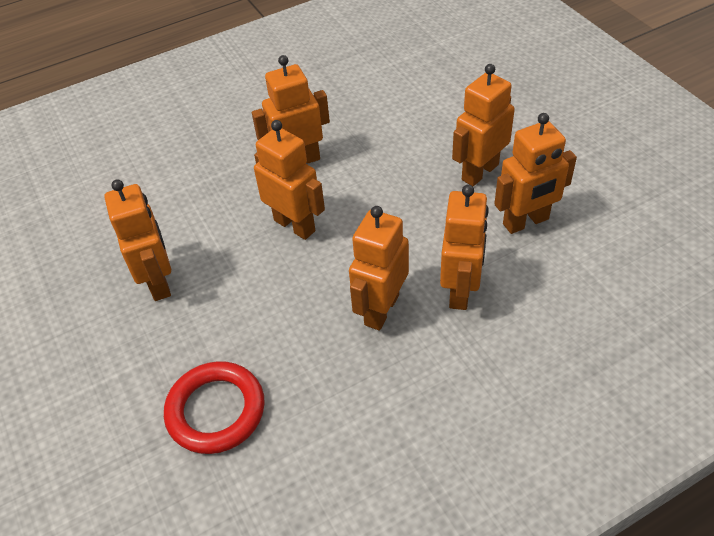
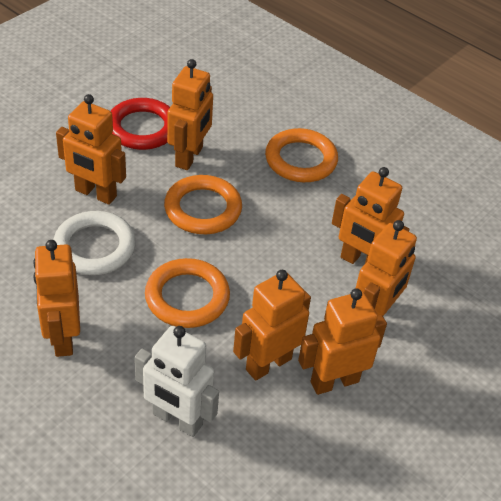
orange ring: none = 0 -> [145,258,230,328] [164,175,242,234] [265,128,338,182] = 3
white ring: none = 0 -> [53,211,136,275] = 1
white robot: none = 0 -> [135,326,219,437] = 1

